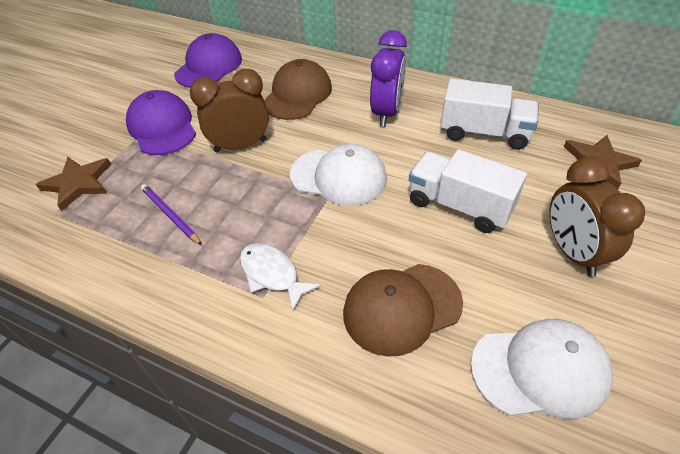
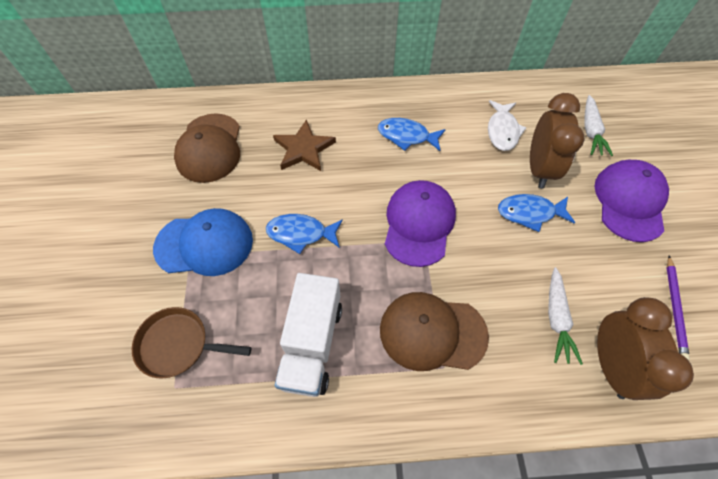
blue cap: none = 0 -> [153,208,253,276] = 1
blue fish: none = 0 -> [266,214,343,254] [378,118,446,151] [498,194,575,232] = 3
brown pan: none = 0 -> [132,307,252,379] = 1
brown star: [36,157,111,211] [564,135,642,189] = 2 -> [273,119,336,171] = 1
purple clock: [370,30,407,127] = 1 -> none = 0
white cap: [290,144,387,206] [471,319,613,419] = 2 -> none = 0
white carrot: none = 0 -> [548,267,583,365] [584,95,613,156] = 2
white truck: [409,149,527,233] [440,78,539,150] = 2 -> [275,273,342,397] = 1

